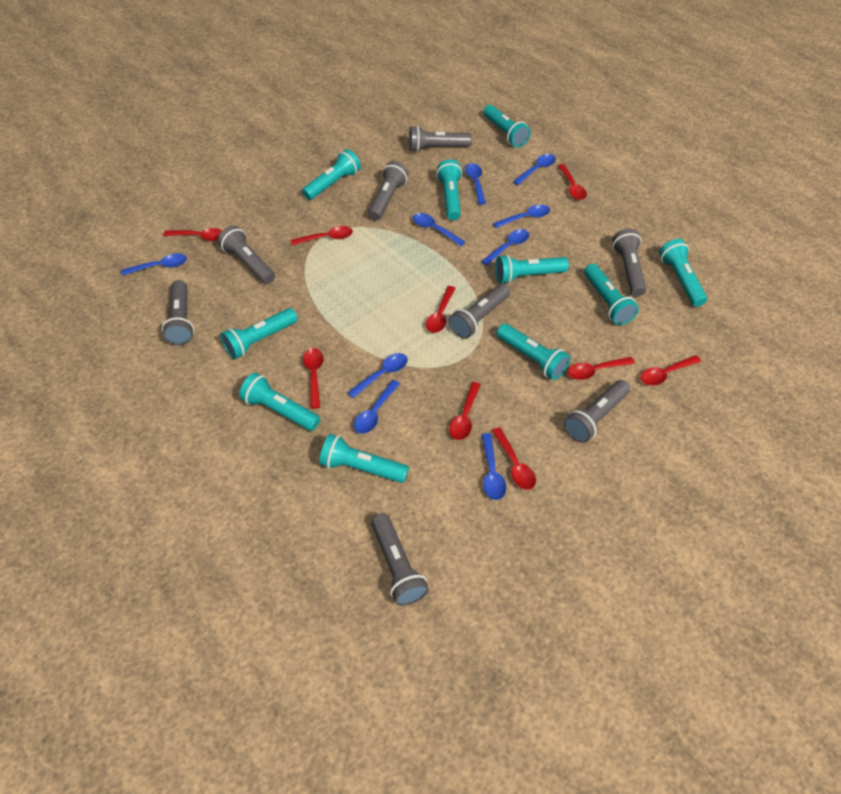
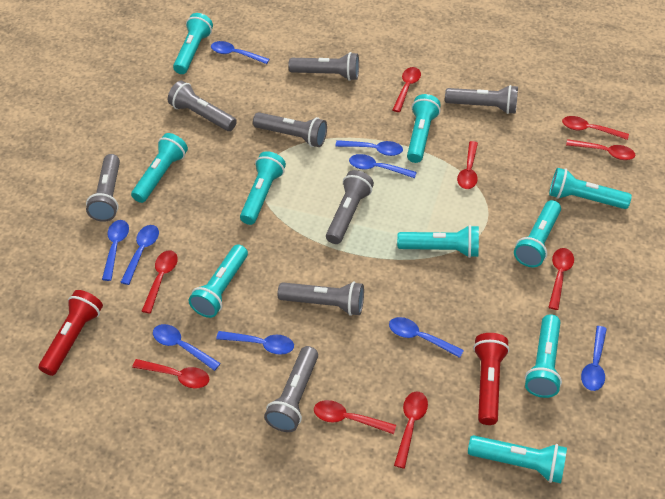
red flashlight: none = 0 -> [39,290,103,376] [473,333,509,425] = 2

